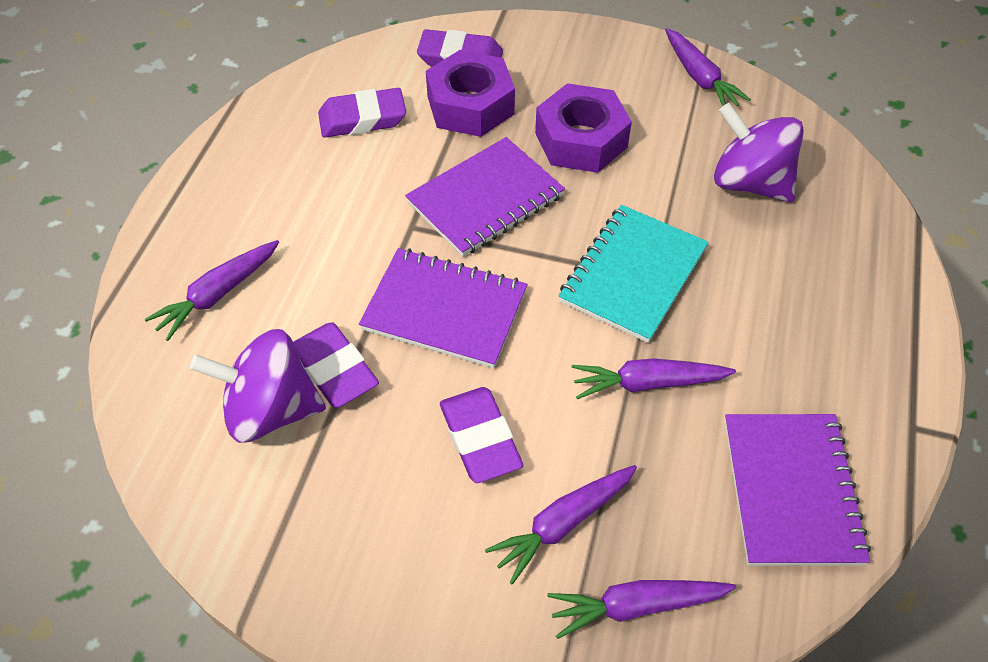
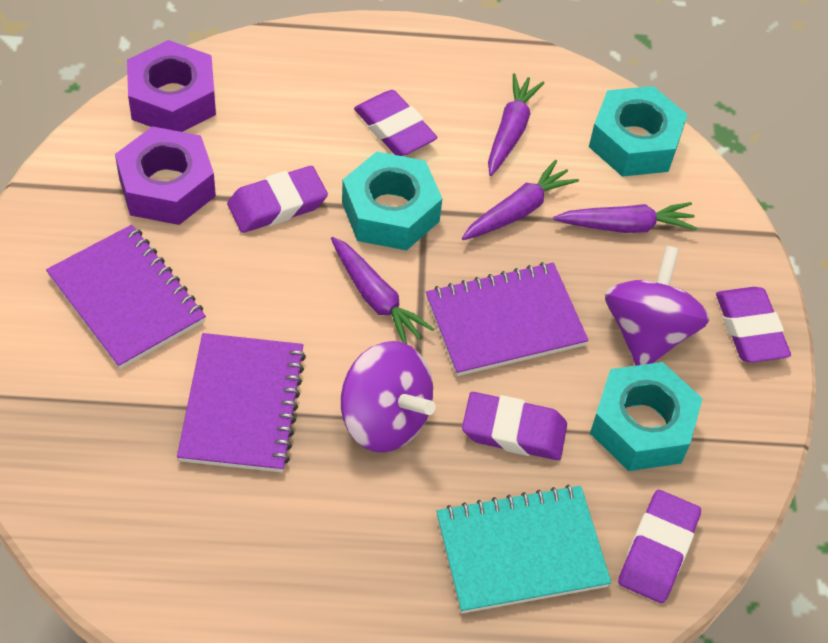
purple carrot: [145,240,279,341] [485,465,637,585] [547,580,736,639] [571,358,736,399] [665,28,751,106] = 5 -> [331,237,434,344] [462,160,579,240] [488,73,544,176] [553,202,697,233] = 4
purple eraser: [293,322,379,408] [318,88,406,138] [417,29,503,67] [440,387,523,483] = 4 -> [227,166,328,233] [354,90,437,156] [462,392,567,460] [618,490,701,603] [716,287,791,363] = 5
turquoise nut: none = 0 -> [342,152,442,250] [589,86,687,177] [590,362,703,471] = 3

